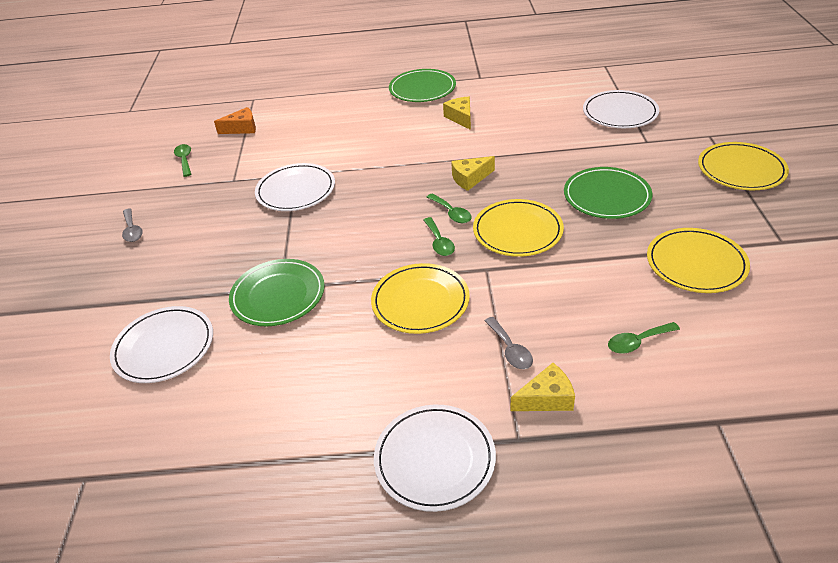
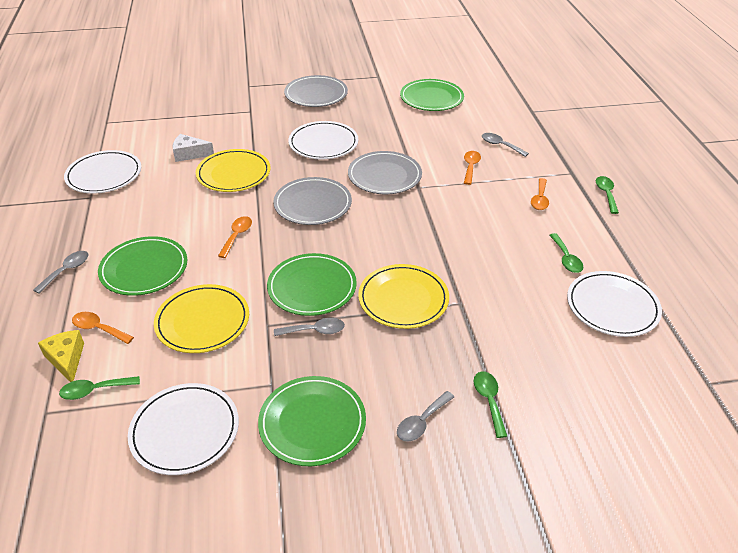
green plate: [229,259,325,326] [389,69,456,102] [564,167,652,219] = 3 -> [98,236,187,296] [258,376,366,466] [267,253,357,316] [400,79,464,111] = 4
grey plate: none = 0 -> [273,177,352,225] [284,75,348,107] [348,151,422,194] = 3
grey spoon: [122,208,143,242] [485,317,533,369] = 2 -> [33,251,89,293] [274,318,345,336] [397,391,454,442] [482,133,529,157] = 4
orange cheese: [214,107,256,134] = 1 -> none = 0
orange spoon: none = 0 -> [72,312,134,344] [218,216,252,258] [464,151,481,185] [531,178,549,210] = 4
white cheese: none = 0 -> [172,134,214,162] = 1
yellow cheese: [443,97,471,130] [451,156,495,191] [510,363,575,411] = 3 -> [38,330,84,382] = 1
yellow plate: [371,263,470,334] [473,199,564,257] [647,228,750,293] [698,142,789,190] = 4 -> [154,284,249,353] [196,149,271,192] [358,264,449,329] = 3

